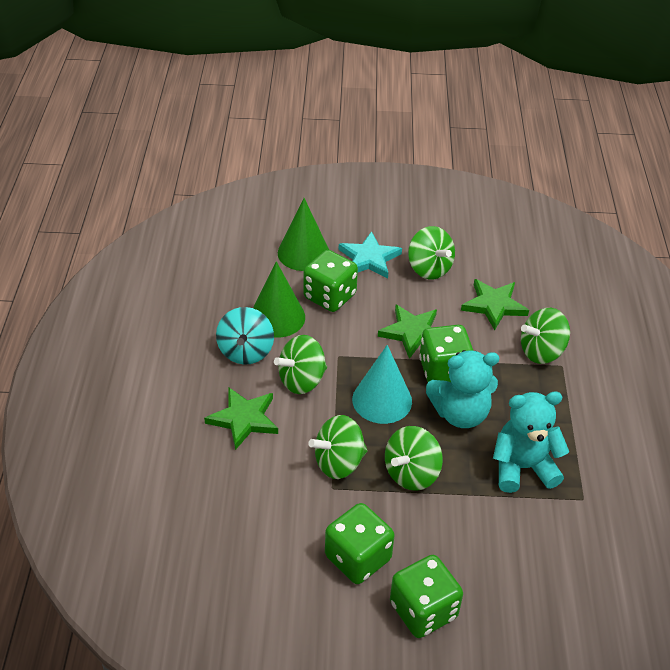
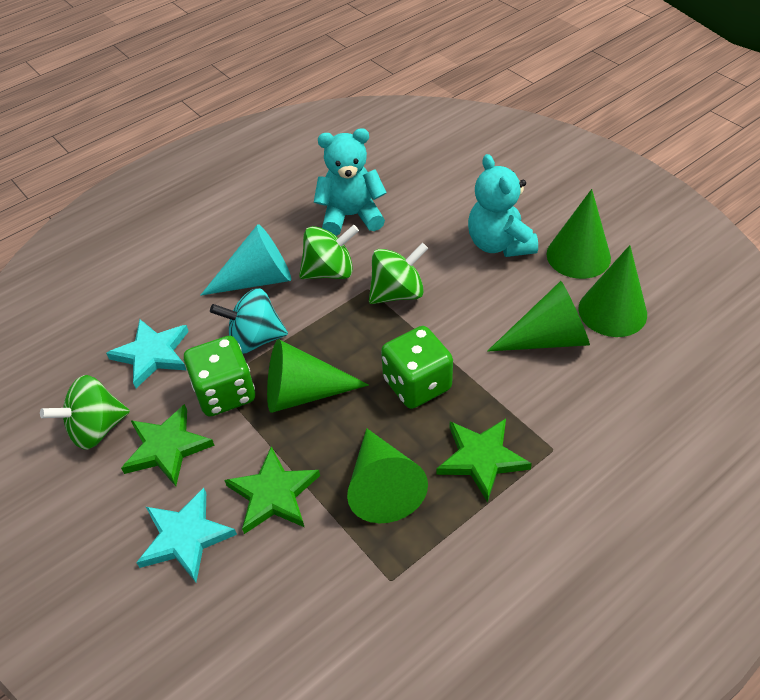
green cone: [253,261,305,338] [278,198,329,271] = 2 -> [267,339,369,413] [347,428,428,523] [487,281,590,352] [546,189,611,279] [578,245,647,337] = 5
green dice: [303,250,358,312] [325,503,395,584] [390,555,463,638] [419,325,474,382] = 4 -> [184,336,255,416] [381,326,453,409] = 2
green spinning top: [274,335,327,394] [308,415,368,479] [385,426,443,491] [408,226,455,280] [521,308,570,364] = 5 -> [40,375,130,450] [299,225,359,279] [369,243,428,304] = 3
turquoise star: [339,231,402,278] = 1 -> [106,319,189,388] [136,488,237,582] = 2

